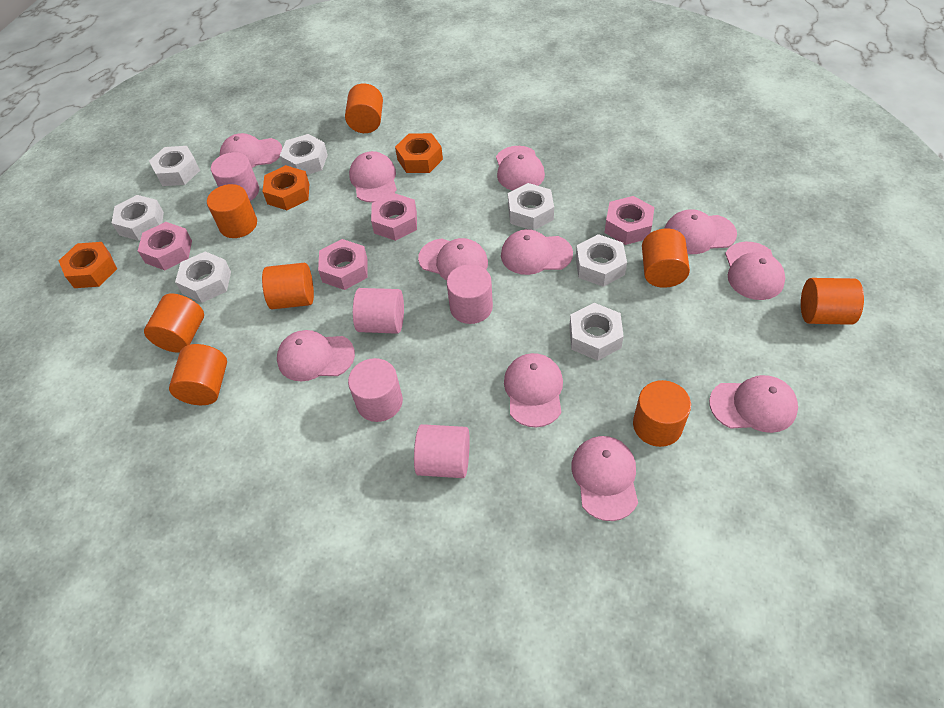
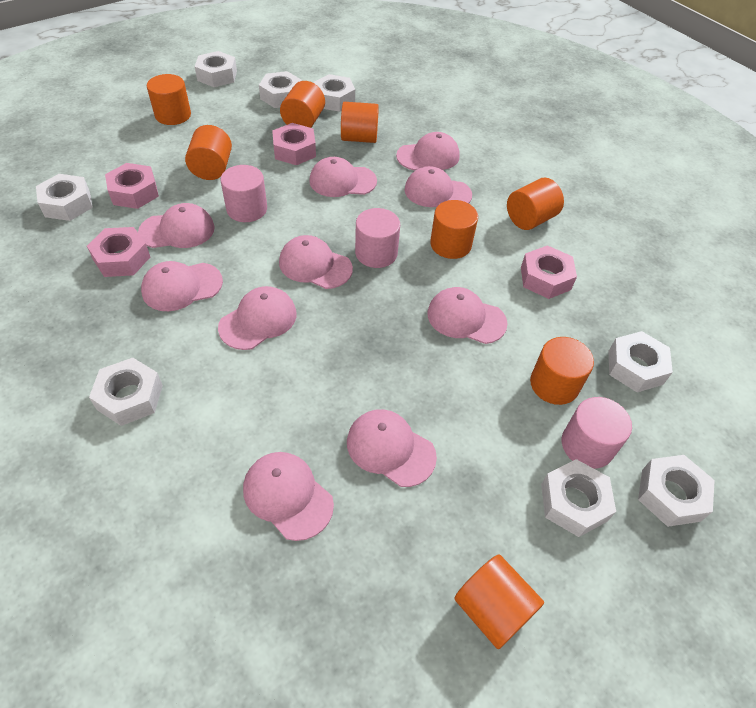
orange nut: [59,242,117,288] [262,165,309,210] [395,133,443,173] = 3 -> none = 0
pink cap: [220,133,282,168] [277,330,355,381] [349,151,397,203] [418,238,488,280] [496,146,545,191] [501,229,573,275] [504,353,563,428] [571,436,638,521] [664,209,737,254] [709,375,798,433] [725,242,785,300] = 11 -> [138,203,215,248] [141,261,223,311] [218,286,297,350] [243,452,334,541] [279,235,353,289] [309,157,377,197] [347,409,437,487] [396,132,460,171] [405,166,472,207] [427,287,508,344] = 10
pink cylinder: [211,152,259,201] [348,358,403,422] [353,288,404,334] [414,424,470,478] [447,264,493,324] = 5 -> [221,165,267,222] [355,208,400,268] [562,397,632,469] = 3
white nut: [112,195,164,241] [149,146,200,186] [175,251,231,303] [279,134,328,175] [508,183,554,230] [569,303,624,361] [576,234,627,287] = 7 -> [36,174,93,221] [89,358,163,426] [195,51,237,87] [259,71,302,108] [313,74,355,112] [541,459,616,537] [608,331,673,392] [638,455,715,527] = 8

